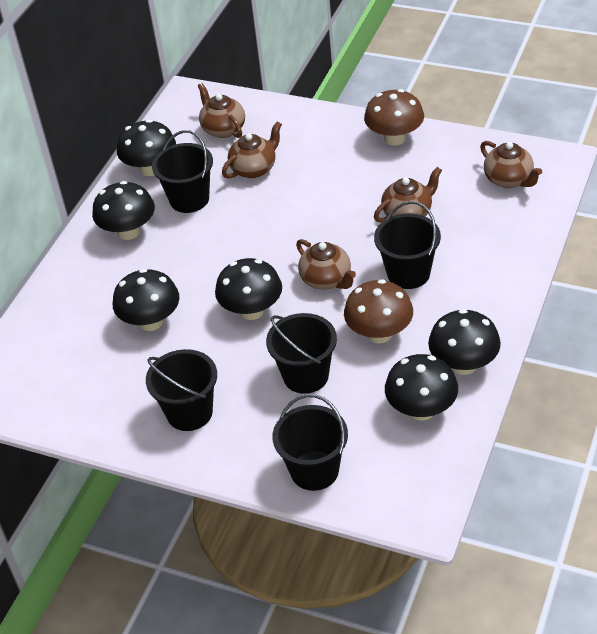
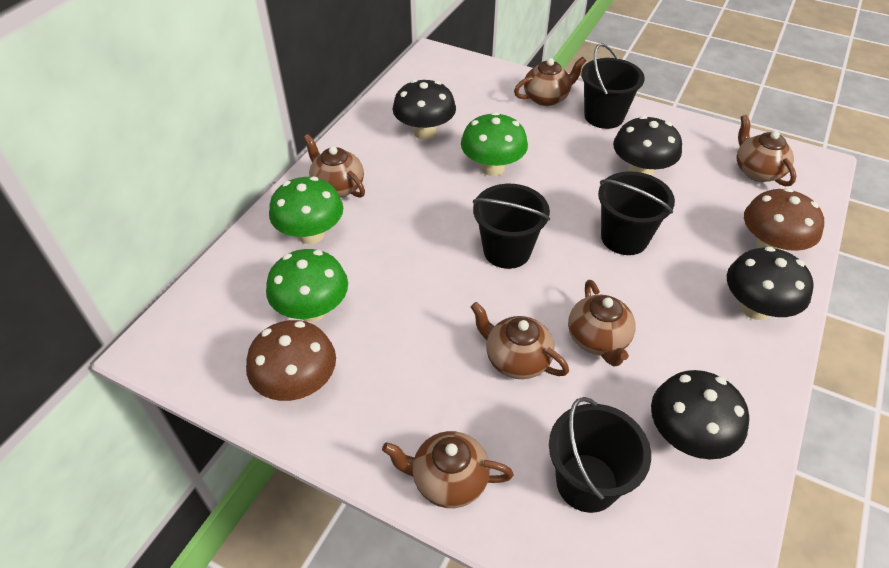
black bucket: [146,349,217,431] [152,130,213,213] [266,313,337,394] [273,394,348,491] [374,201,441,289] = 5 -> [473,184,550,269] [549,397,651,513] [581,43,645,129] [598,171,675,255] = 4
black mushroom: [92,181,155,240] [113,269,179,331] [117,119,176,176] [215,258,282,320] [385,354,458,421] [428,309,501,375] = 6 -> [393,79,456,139] [613,116,682,176] [651,370,749,459] [727,247,813,320] = 4
brown teapot: [198,83,245,138] [222,121,282,179] [296,239,356,290] [374,167,442,223] [480,141,542,188] = 5 -> [303,134,365,198] [382,431,514,508] [471,302,569,379] [514,57,586,106] [568,280,636,366] [737,115,796,187] = 6
green mushroom: none = 0 -> [266,249,348,322] [269,177,343,244] [461,112,528,176] = 3

